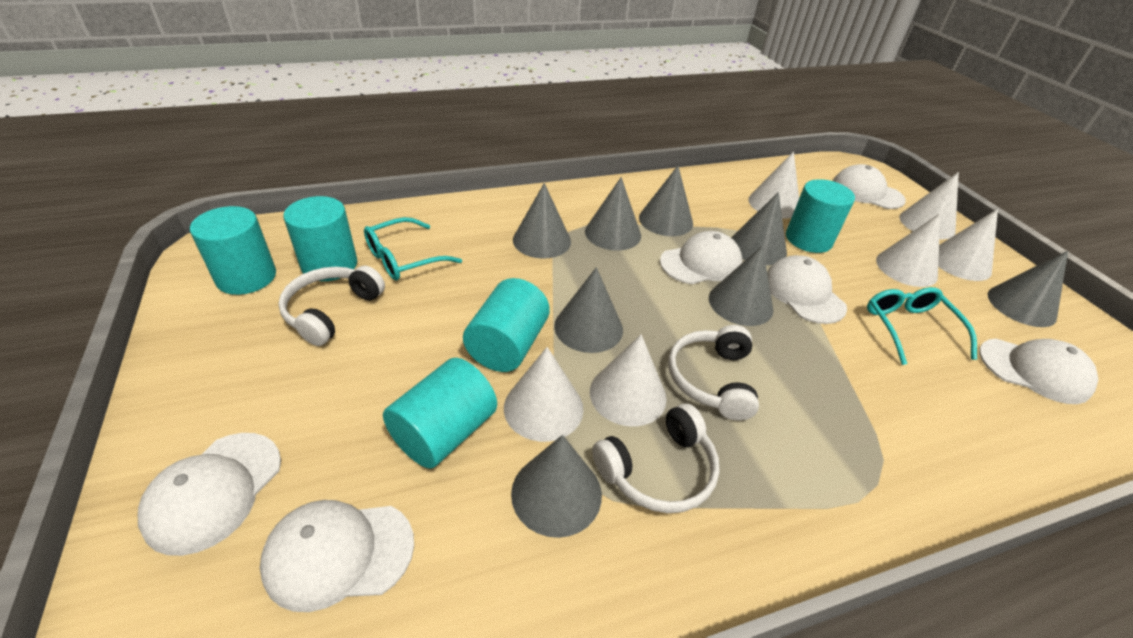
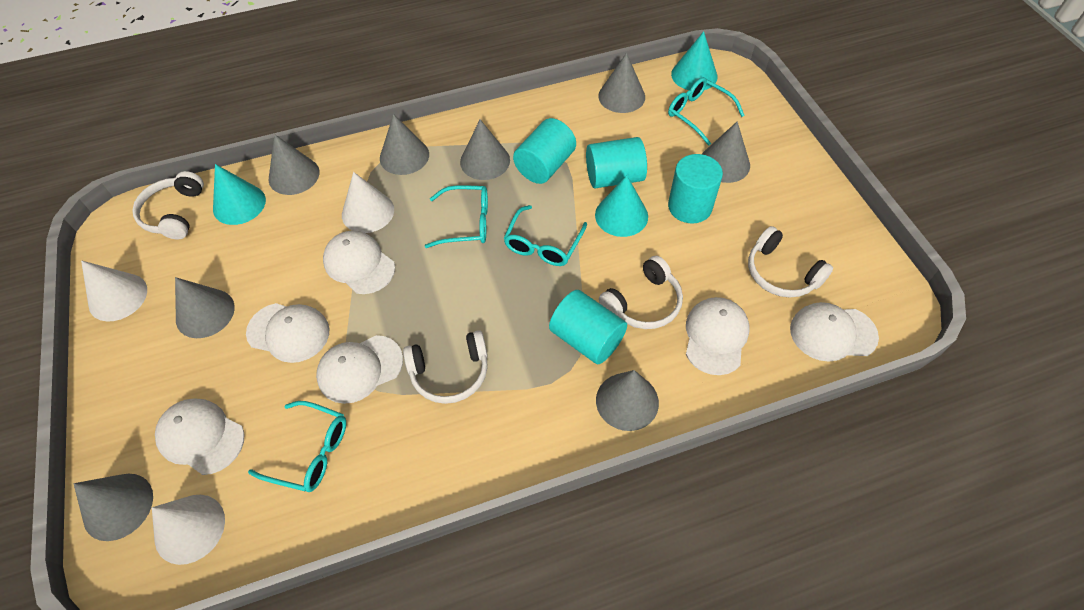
turquoise cone: none = 0 -> [213,164,266,225] [595,175,648,237] [671,31,718,90] = 3
turquoise cylinder: [190,206,276,295] [284,196,357,281] [383,358,497,469] [463,278,550,372] [786,179,855,253] = 5 -> [513,118,576,184] [549,290,627,364] [586,137,647,188] [668,154,723,224] = 4
turquoise glasses: [364,217,462,280] [867,287,977,365] = 2 -> [248,401,346,492] [425,185,488,248] [504,205,587,266] [668,77,745,146] = 4
white cone: [504,347,584,442] [590,334,667,427] [748,151,799,218] [876,214,940,287] [900,172,959,239] [938,209,998,281] = 6 -> [81,260,147,322] [152,495,225,565] [342,172,394,233] = 3
white headphones: [278,266,385,346] [592,403,720,513] [668,325,759,421] = 3 -> [132,171,204,240] [403,330,488,404] [599,256,683,329] [748,226,833,297] = 4

